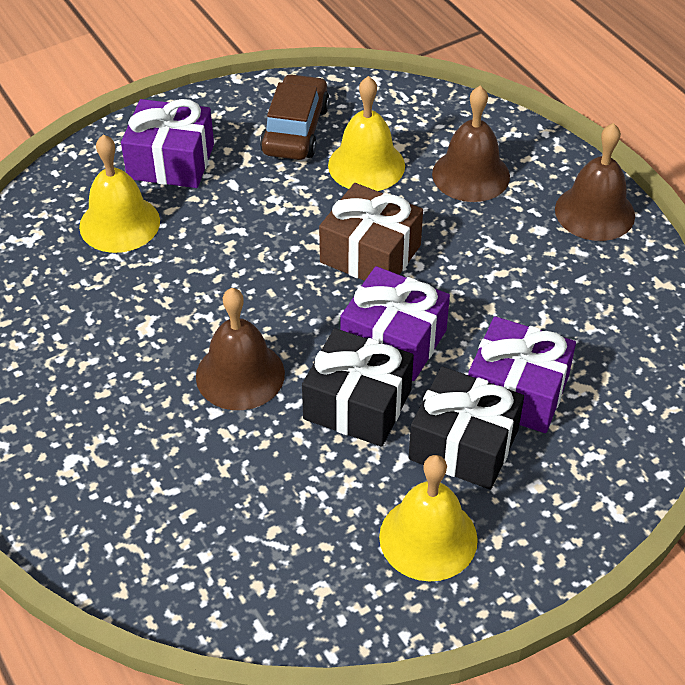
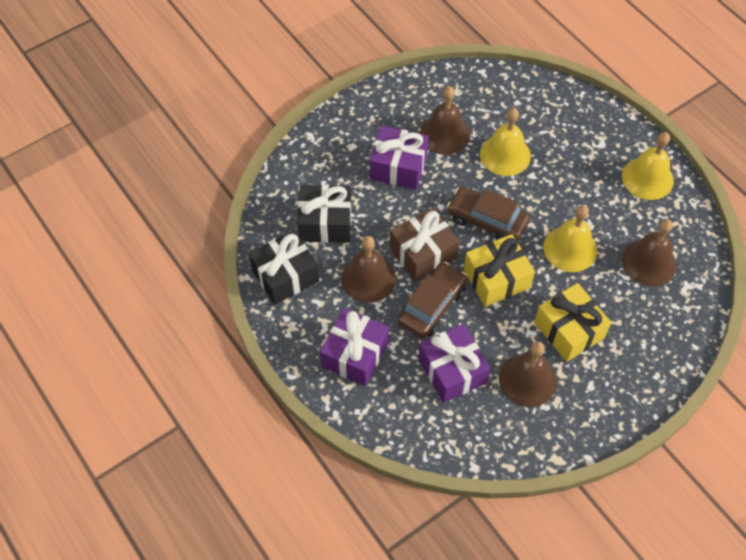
brown bell: [196,288,285,410] [432,86,510,202] [555,123,635,241] = 3 -> [341,236,396,303] [420,86,470,154] [499,342,557,407] [622,219,676,286] = 4
brown car: [260,74,330,160] = 1 -> [398,262,467,339] [447,187,530,242] = 2
yellow gift: none = 0 -> [464,234,535,307] [534,283,611,362] = 2

